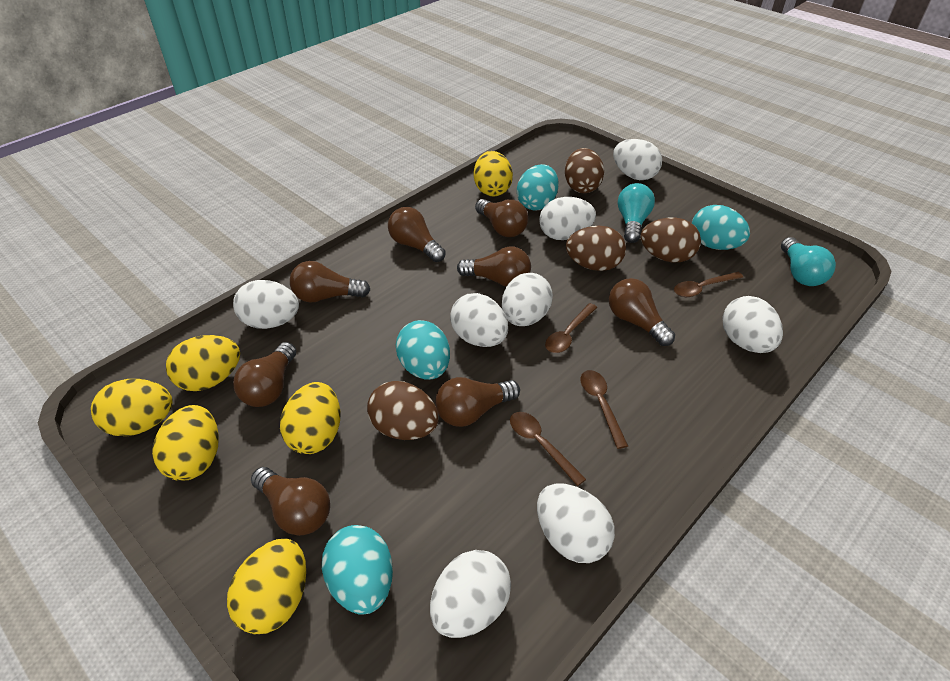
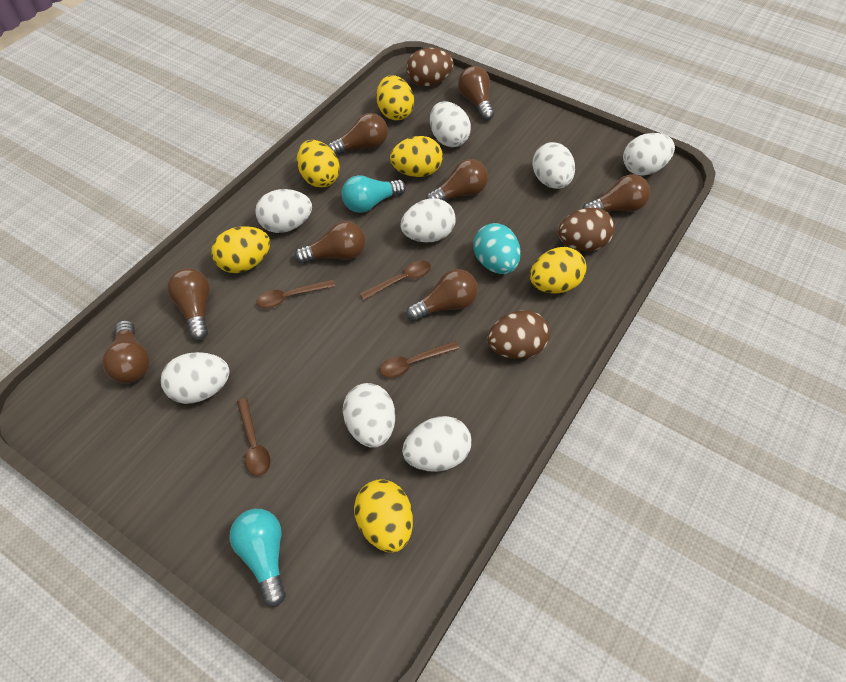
brown egg: [367,381,438,440] [565,148,604,193] [566,226,626,271] [641,218,701,262] = 4 -> [406,48,453,86] [487,310,550,359] [558,207,615,251] = 3
turquoise egg: [322,525,393,615] [396,320,450,380] [517,164,559,211] [692,205,750,250] = 4 -> [473,223,521,274] = 1

